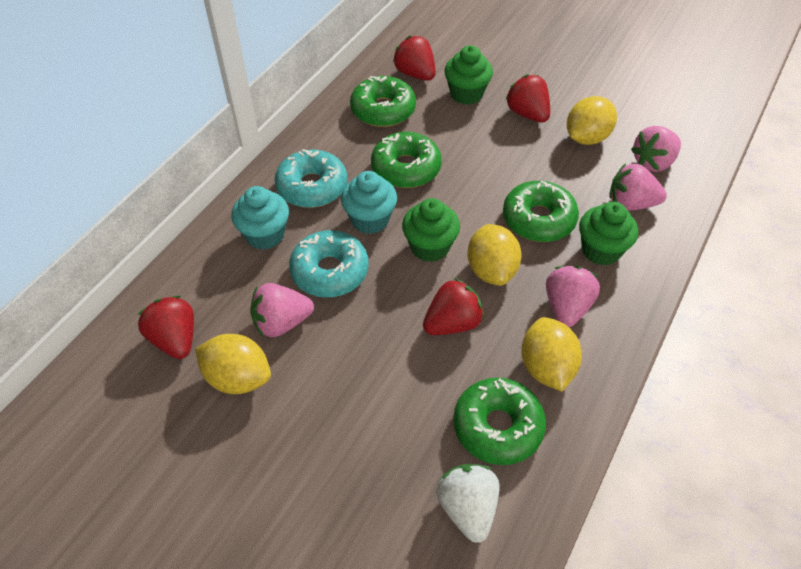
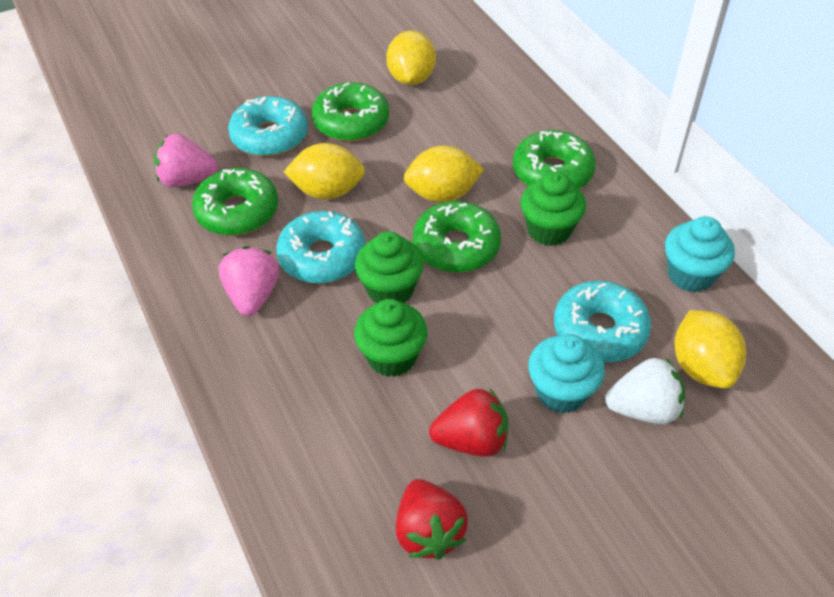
pink strawberry: [250,283,314,337] [546,266,600,327] [609,163,667,211] [631,126,681,172] = 4 -> [154,134,218,187] [219,246,279,316] = 2
red strawberry: [138,296,194,359] [393,36,436,81] [423,278,484,335] [505,75,550,123] = 4 -> [396,479,468,560] [429,388,508,457] = 2
turquoise donut: [275,149,347,208] [289,230,369,298] = 2 -> [228,96,308,157] [276,211,365,284] [554,281,651,362] = 3

